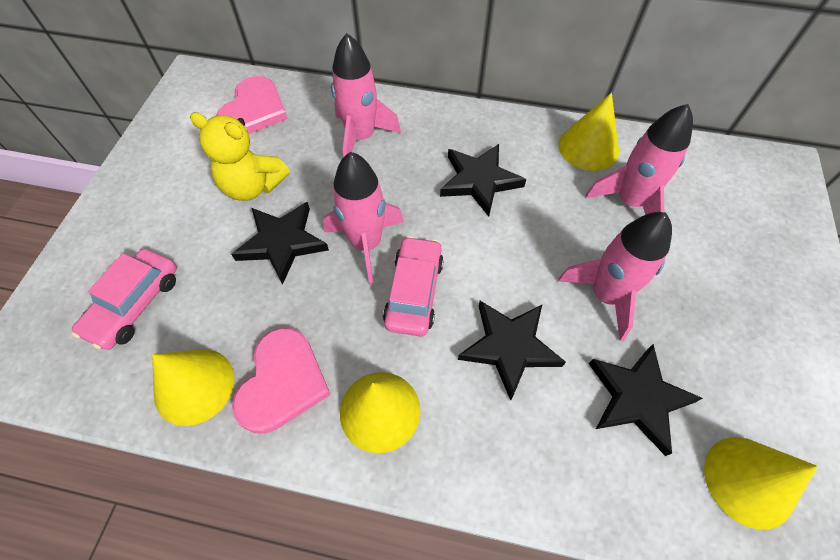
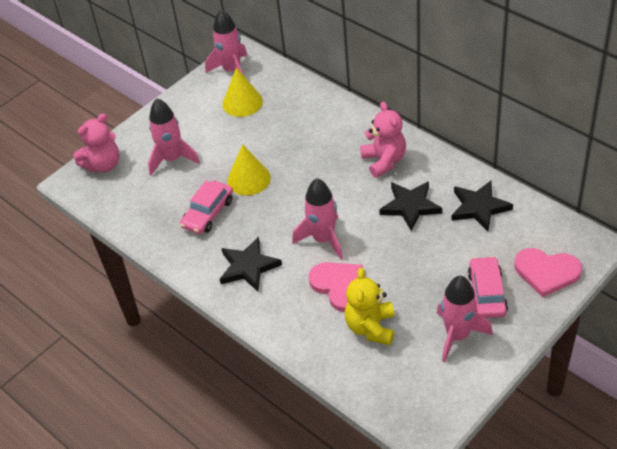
black star: [231,202,329,285] [440,144,527,216] [458,301,566,401] [589,344,703,456] = 4 -> [220,237,282,291] [379,181,442,231] [451,181,513,231] = 3
pink teddy bear: none = 0 -> [73,113,119,172] [360,102,406,178] = 2
yellow cone: [152,349,234,426] [340,372,421,453] [558,93,619,171] [704,437,818,530] = 4 -> [223,67,263,117] [227,144,271,195] = 2

